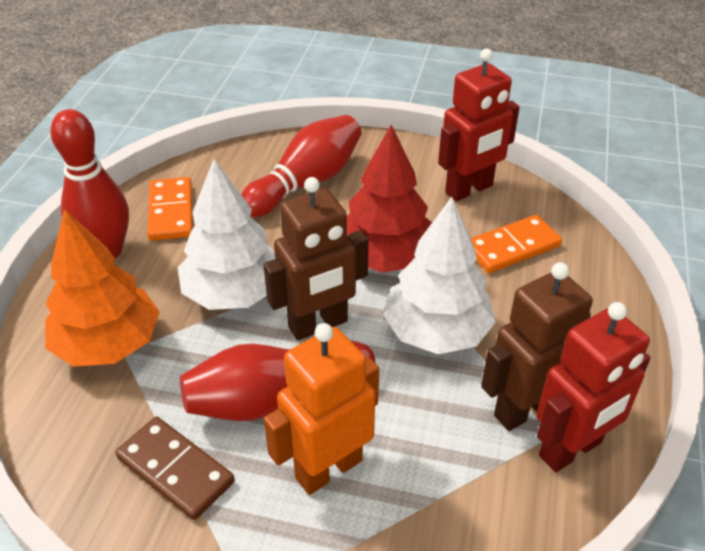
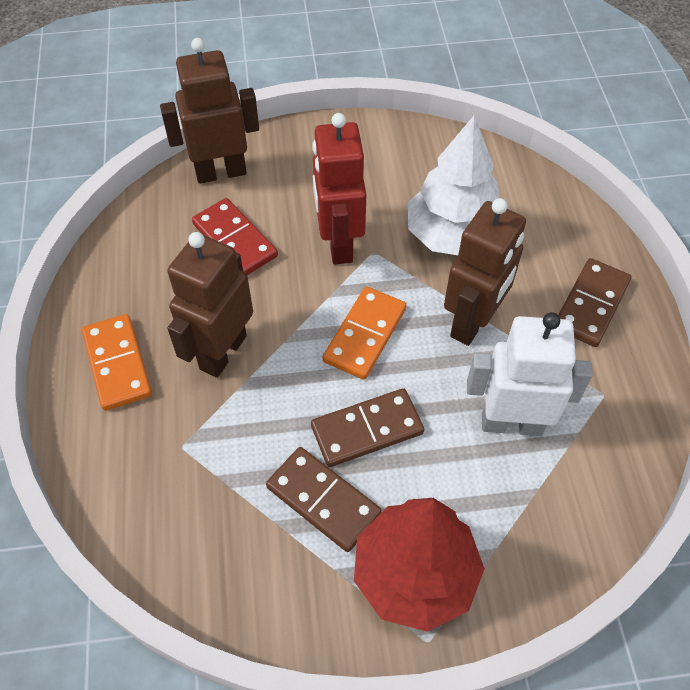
brown domino: [116,417,235,520] = 1 -> [266,447,382,552] [311,388,424,467] [558,258,632,347] = 3
brown robot: [264,177,369,340] [481,262,593,431] = 2 -> [160,38,259,184] [167,232,253,378] [444,198,526,346] = 3
orange robot: [264,323,379,495] = 1 -> none = 0
orange tree: [45,209,160,367] = 1 -> none = 0
red bowling pin: [50,109,129,258] [180,341,375,421] [241,115,362,217] = 3 -> none = 0
red domino: none = 0 -> [192,198,278,275] = 1
red robot: [438,49,520,201] [537,302,650,472] = 2 -> [312,113,367,264] = 1
white robot: none = 0 -> [467,312,593,436] = 1
white tree: [178,159,275,310] [383,197,496,354] = 2 -> [408,116,499,255] = 1

